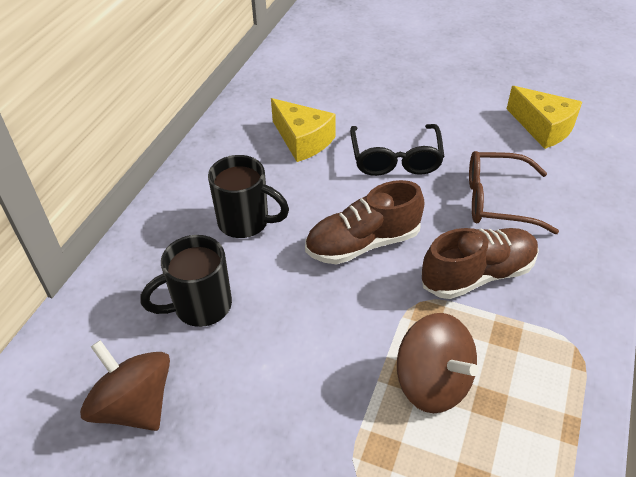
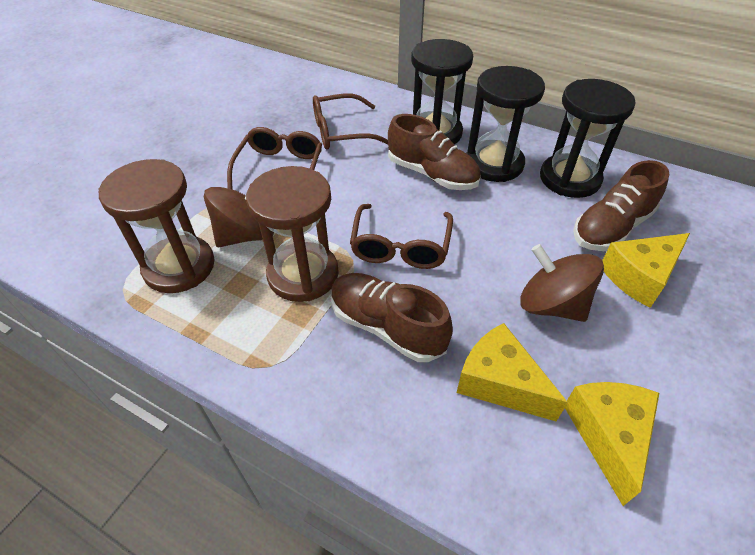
black glasses: [350,124,444,176] = 1 -> none = 0
black hourglass: none = 0 -> [411,39,473,145] [466,66,545,182] [540,79,636,198] = 3
black mug: [140,235,232,327] [208,155,289,238] = 2 -> none = 0
brown glasses: [469,151,559,234] = 1 -> [227,127,322,189] [313,93,388,150] [350,204,453,269] = 3
brown hourglass: none = 0 -> [98,159,215,293] [246,166,339,302] = 2
brown shoe: [305,180,425,264] [422,228,539,299] = 2 -> [331,273,453,362] [388,114,481,190] [573,160,669,251] = 3
yellow cheese: [271,98,336,162] [507,86,582,149] = 2 -> [457,323,568,421] [565,382,659,506] [602,233,690,308] = 3

